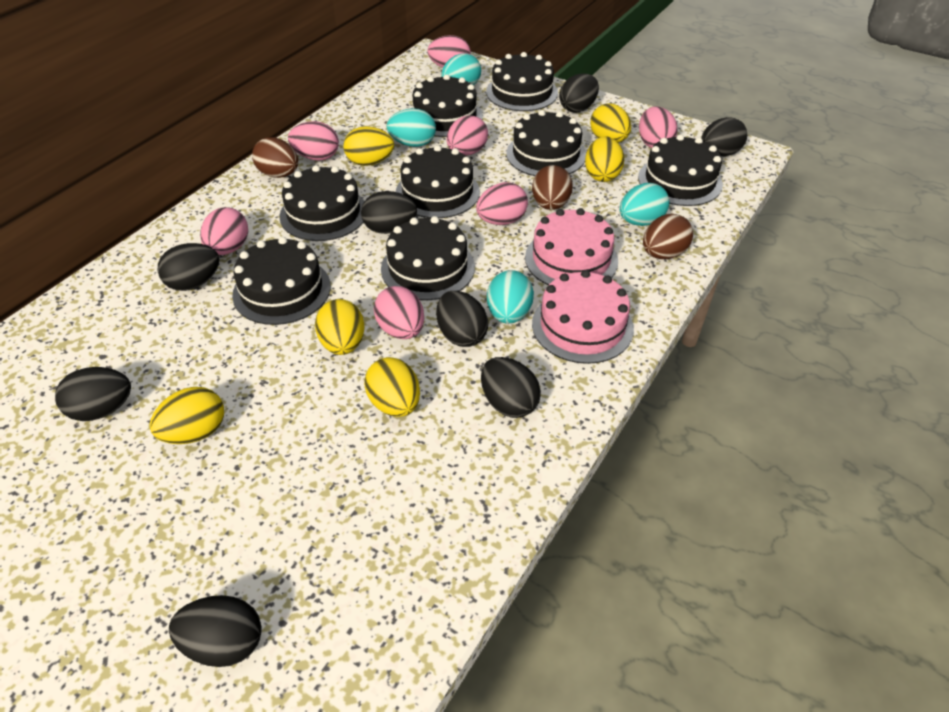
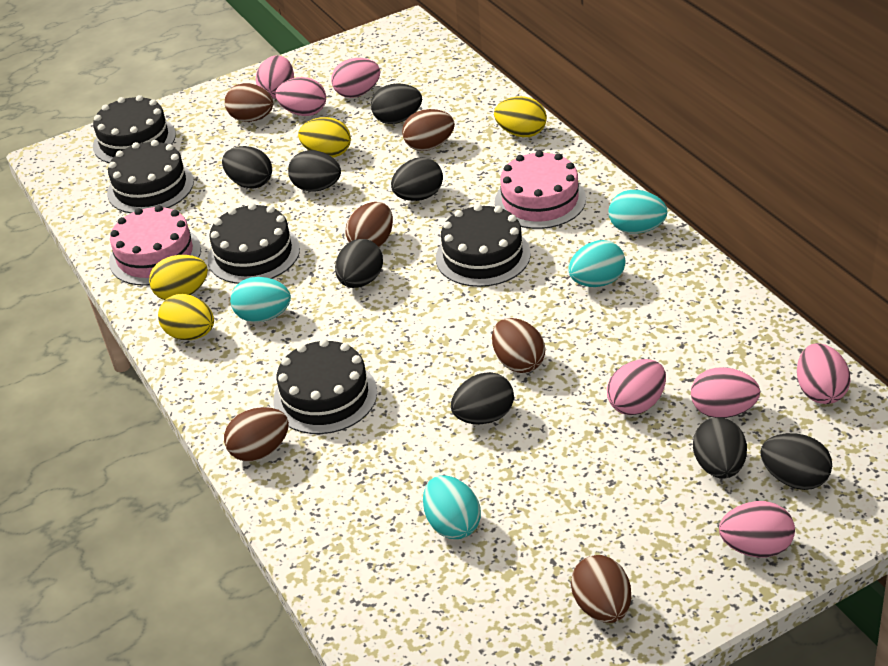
black cake: [232,237,331,325] [279,165,365,241] [381,216,475,300] [396,145,480,218] [412,74,483,137] [486,52,558,111] [506,110,586,176] [638,134,723,206] = 8 -> [93,95,176,163] [107,140,194,213] [207,203,300,284] [273,339,377,434] [436,204,531,287] = 5
brown egg: [252,137,298,178] [532,165,573,210] [643,214,693,259] = 3 -> [224,407,289,462] [225,83,273,122] [345,202,393,247] [402,109,455,151] [492,318,545,373] [571,555,631,623] = 6
yellow egg: [150,387,224,444] [315,299,365,355] [343,126,394,166] [364,357,420,417] [585,136,624,182] [590,103,631,143] = 6 -> [149,255,208,300] [158,294,214,340] [298,117,351,158] [494,97,547,137] = 4

